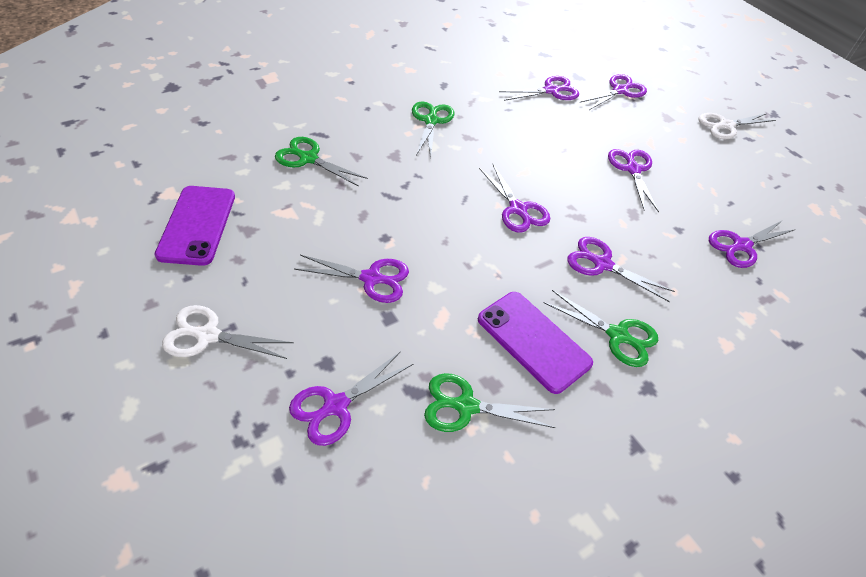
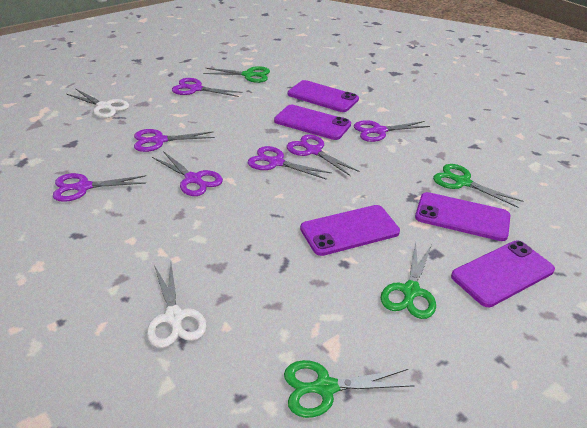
purple phone: [155,186,235,266] [478,292,593,394] = 2 -> [274,105,351,140] [288,80,359,112] [300,205,400,256] [415,192,510,241] [451,241,555,307] = 5
purple scissors: [289,351,413,446] [294,255,409,303] [479,165,550,233] [499,76,579,101] [567,237,675,302] [580,74,647,110] [608,149,659,212] [709,220,796,268] = 8 -> [53,173,146,202] [134,129,215,152] [152,151,223,196] [172,78,242,97] [248,146,332,180] [287,134,360,176] [354,120,430,142] = 7

